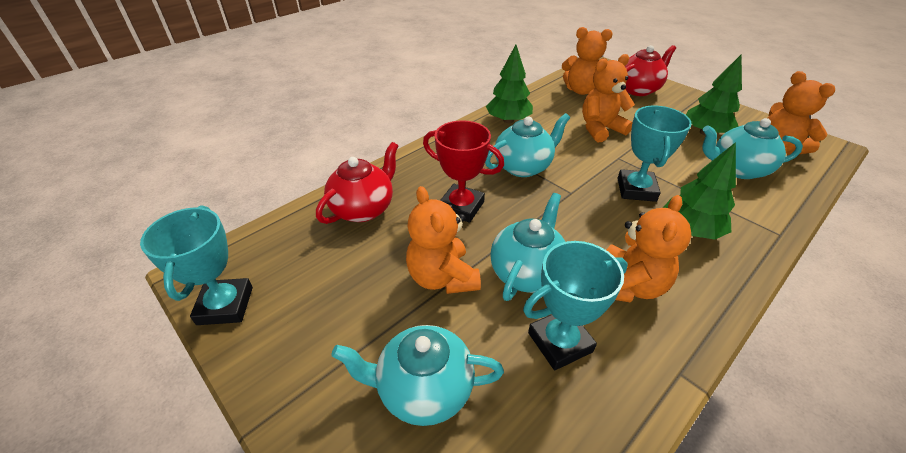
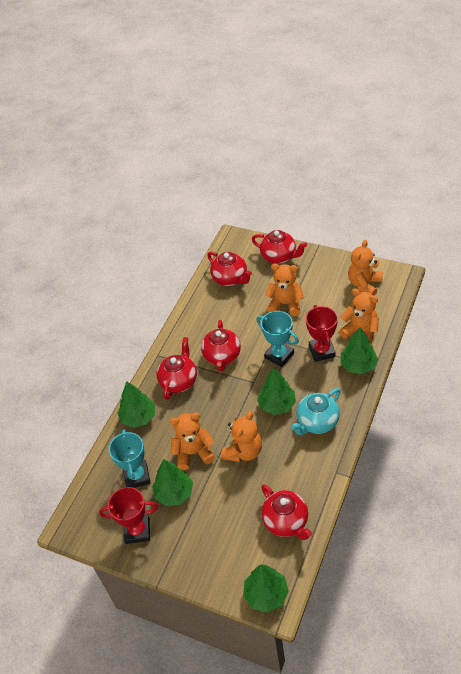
green tree: [486,45,533,123] [663,142,736,240] [686,55,742,136] = 3 -> [118,381,155,428] [152,459,193,506] [243,564,289,613] [257,368,296,415] [341,327,378,374] = 5
red teapot: [316,142,398,224] [625,45,676,96] = 2 -> [156,337,197,400] [201,320,241,371] [207,252,252,286] [252,230,307,264] [261,484,312,540] = 5
red trophy: [423,120,504,223] = 1 -> [99,487,158,544] [306,305,338,362] = 2
turquoise teapot: [331,325,504,426] [485,113,570,177] [490,193,565,301] [702,118,803,179] = 4 -> [291,388,341,435] = 1
turquoise trophy: [140,205,253,325] [523,241,628,370] [617,106,692,202] = 3 -> [109,429,151,488] [256,311,299,367] = 2

